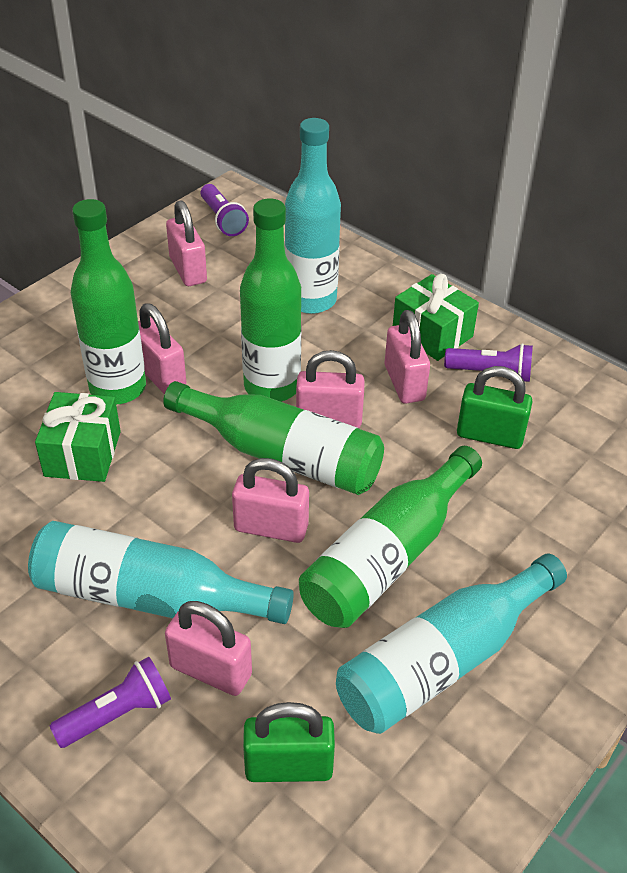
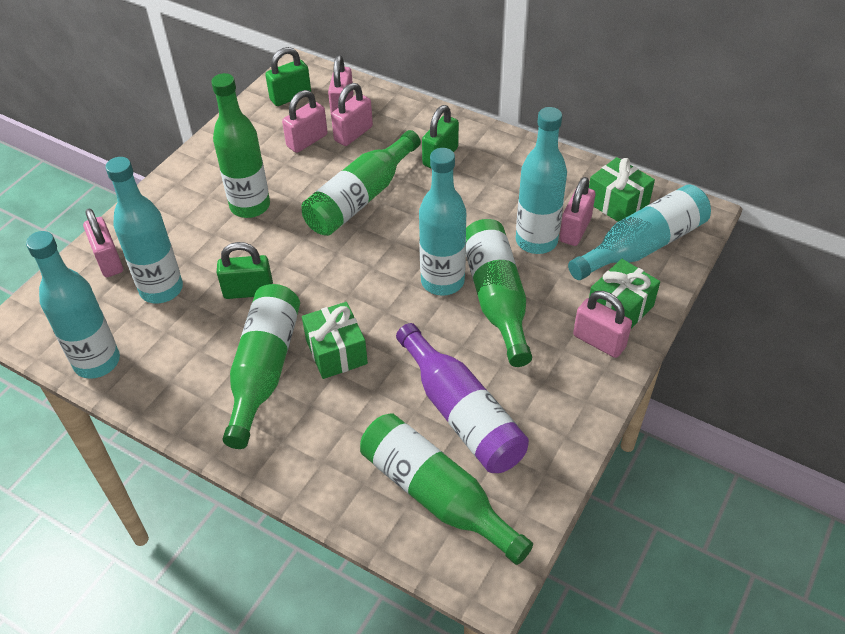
green bottle: [71,199,146,404] [163,381,384,495] [240,198,301,402] [299,446,482,628] = 4 -> [211,73,270,218] [223,284,300,449] [301,130,421,236] [360,413,533,565] [466,219,532,367] = 5
green gift: [35,392,121,482] [393,274,479,361] = 2 -> [302,302,368,379] [589,157,655,222] [589,259,660,328] = 3
green padlock: [243,702,335,782] [457,366,533,449] = 2 -> [217,242,273,299] [265,47,311,106] [422,105,459,169] = 3
purple bottle: none = 0 -> [396,323,529,473] = 1
purple flashlight: [49,657,171,748] [201,184,249,236] [444,343,533,382] = 3 -> none = 0
turquoise bottle: [28,521,294,624] [285,118,341,314] [336,554,567,734] = 3 -> [26,231,120,379] [105,157,183,303] [419,148,466,296] [516,107,567,254] [568,185,711,280] = 5

